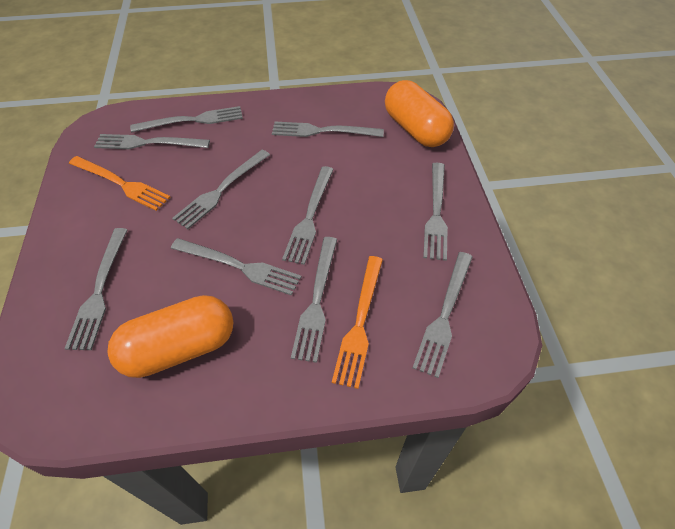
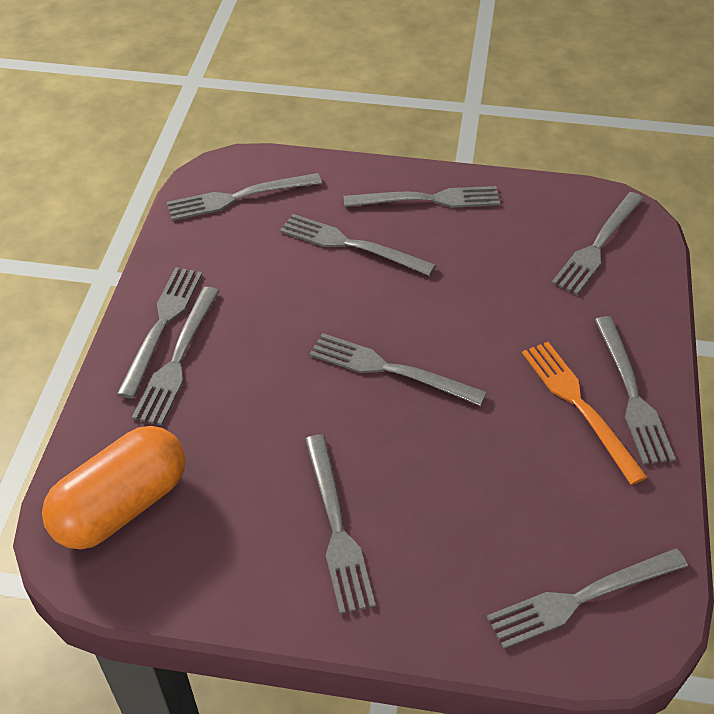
orange capsule: [107,295,234,378] [385,80,454,147] = 2 -> [42,426,185,549] = 1
orange fork: [69,156,171,211] [332,256,383,389] = 2 -> [522,342,647,485] = 1

